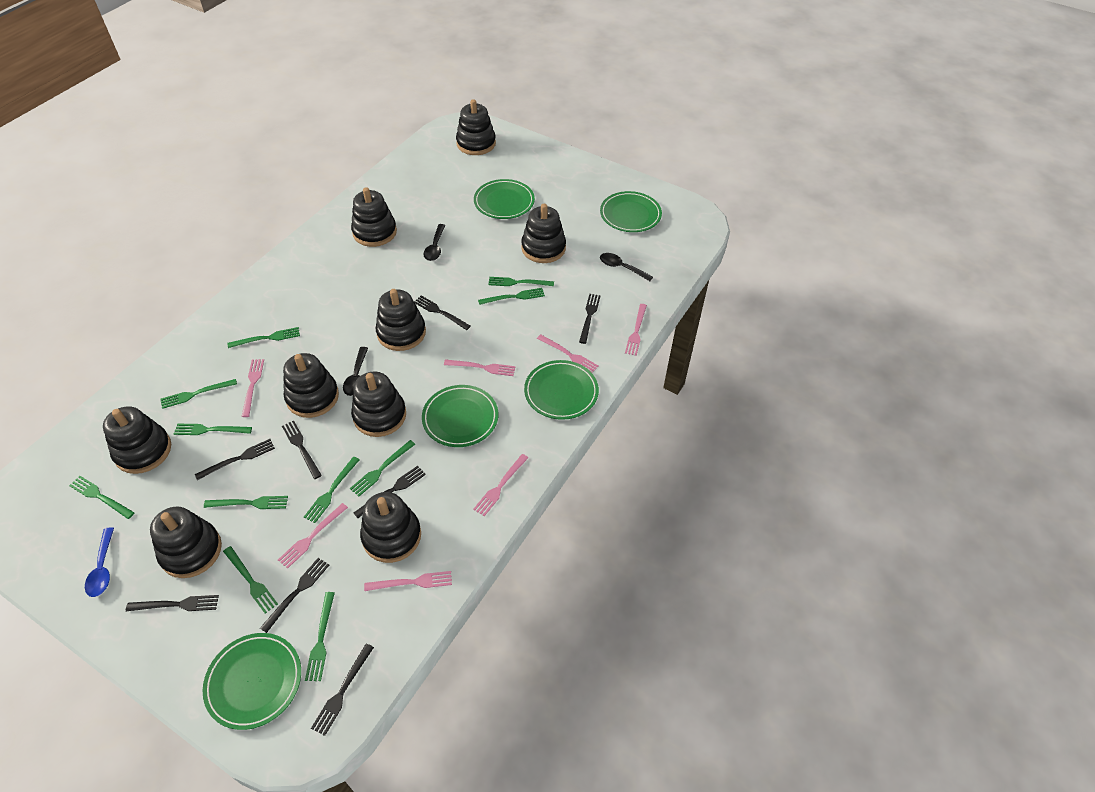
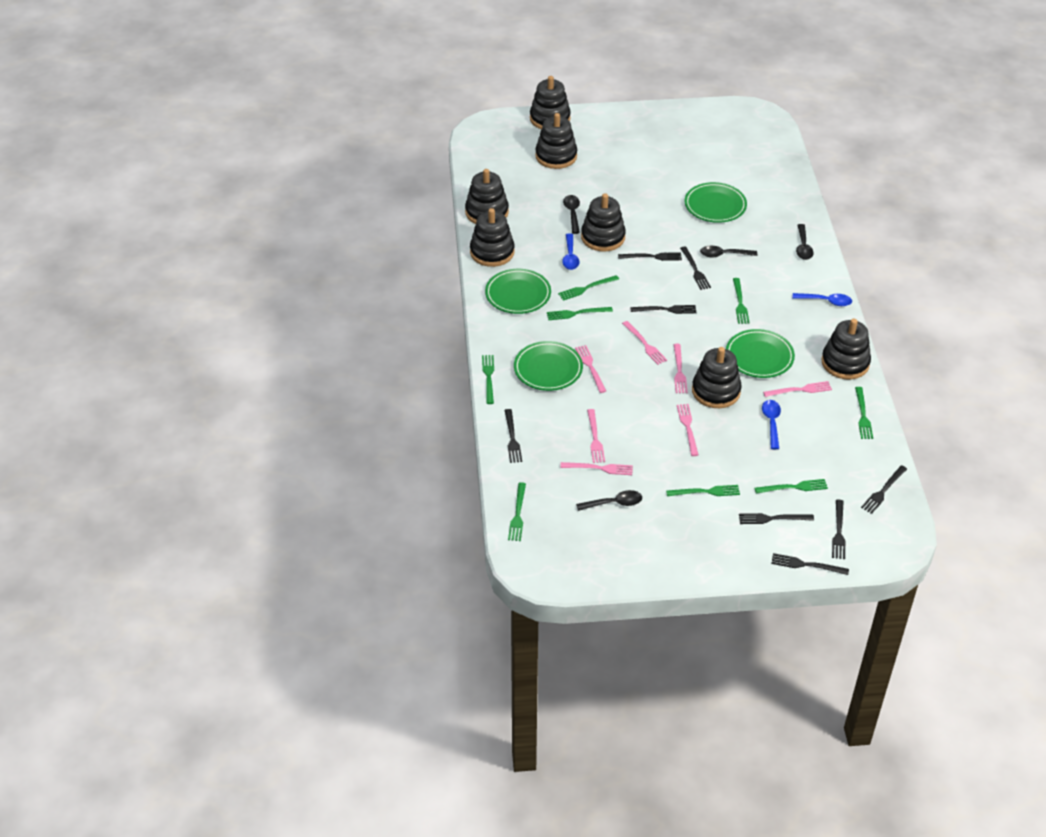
black spoon: [343,347,368,396] [423,224,445,261] [600,253,653,281] = 3 -> [563,195,580,234] [576,490,642,511] [700,246,757,257] [796,224,813,260] = 4
black stacking toy: [103,406,171,474] [150,506,222,578] [283,353,339,418] [351,187,397,247] [351,372,406,437] [360,492,421,563] [375,289,426,351] [456,99,496,155] [521,204,566,263] = 9 -> [465,169,509,224] [470,208,515,267] [530,76,571,129] [535,113,577,169] [581,194,626,251] [692,347,742,408] [821,319,871,379] = 7
blue spoon: [85,527,114,597] = 1 -> [562,233,580,270] [762,400,781,449] [792,293,852,306] = 3
green fork: [69,476,135,519] [161,379,237,409] [174,423,252,435] [204,496,288,509] [223,546,278,614] [228,327,300,348] [304,457,360,523] [305,592,335,681] [350,440,415,497] [478,288,545,305] [488,277,554,286] = 11 -> [482,355,494,404] [508,482,526,541] [547,307,613,320] [558,275,619,301] [666,485,740,496] [733,278,750,324] [754,479,828,494] [855,387,873,439] = 8
green plate: [203,633,301,730] [422,385,498,447] [474,179,535,219] [524,360,599,420] [600,191,662,232] = 5 -> [485,269,551,314] [514,341,583,391] [684,182,747,223] [726,329,795,378] = 4

